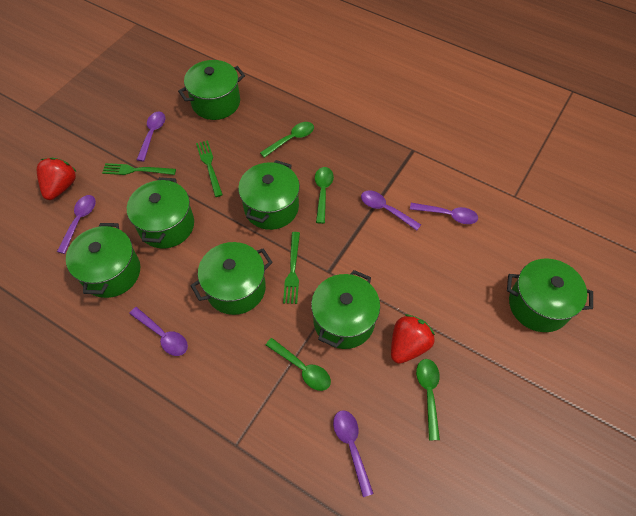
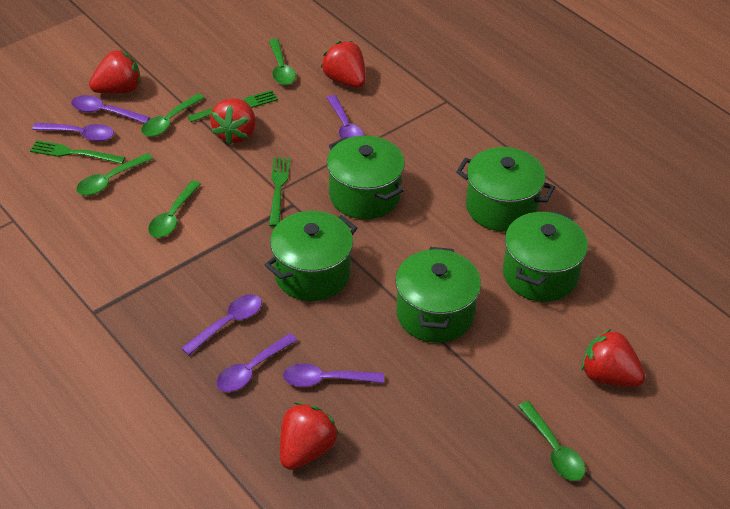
green pot: [66,223,141,298] [127,177,194,248] [178,60,245,120] [191,242,273,315] [238,160,300,230] [311,270,380,349] [507,258,593,332] = 7 -> [265,211,357,301] [327,135,405,219] [396,247,481,343] [456,147,555,232] [503,211,588,302] = 5
green spoon: [260,122,314,158] [266,338,331,391] [315,167,334,224] [416,359,440,440] = 4 -> [76,153,153,196] [141,93,205,137] [148,180,201,238] [269,39,296,85] [518,401,585,481] = 5
red strawberry: [37,158,77,200] [391,314,435,364] = 2 -> [89,50,141,94] [210,99,256,145] [280,402,339,470] [321,41,366,88] [581,329,646,387] = 5

